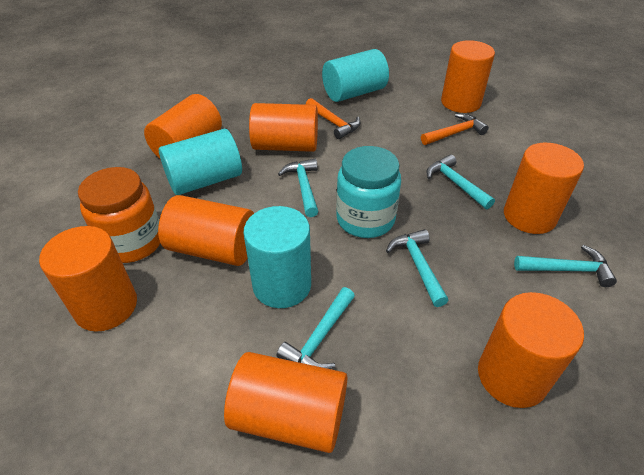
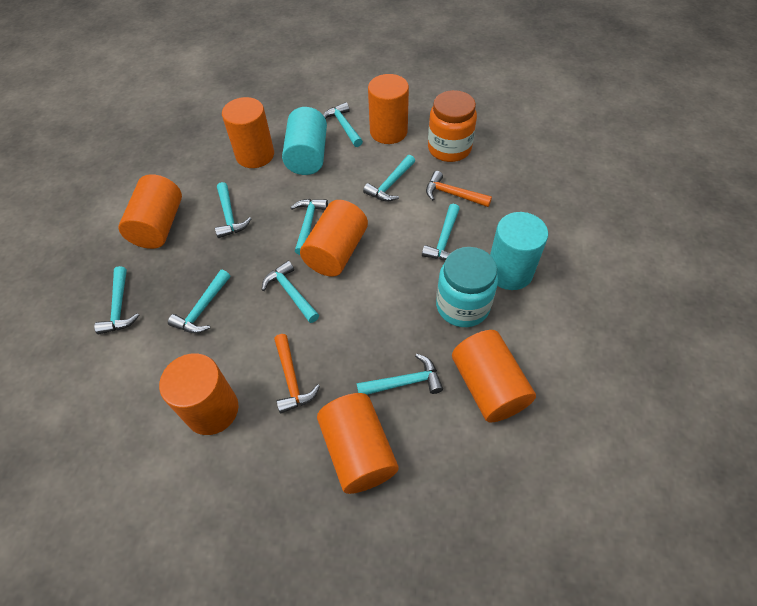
orange cylinder: [39,226,137,332] [144,94,222,158] [158,195,254,266] [224,352,347,453] [249,103,318,152] [441,40,495,113] [478,292,584,408] [504,143,584,234] = 8 -> [118,174,182,249] [159,353,238,435] [222,97,274,168] [300,200,368,277] [317,393,398,494] [368,74,409,144] [452,330,536,423] = 7
turquoise cylinder: [159,129,242,195] [243,206,311,308] [322,49,389,102] = 3 -> [282,107,327,175] [490,212,548,290] = 2
turquoise hammer: [277,287,355,369] [278,159,319,217] [386,229,448,307] [426,154,495,209] [514,245,617,287] = 5 -> [94,266,140,334] [168,270,230,333] [215,182,251,238] [262,261,319,323] [290,199,328,255] [323,102,363,147] [357,354,443,395] [363,155,415,202] [422,204,460,260] = 9

